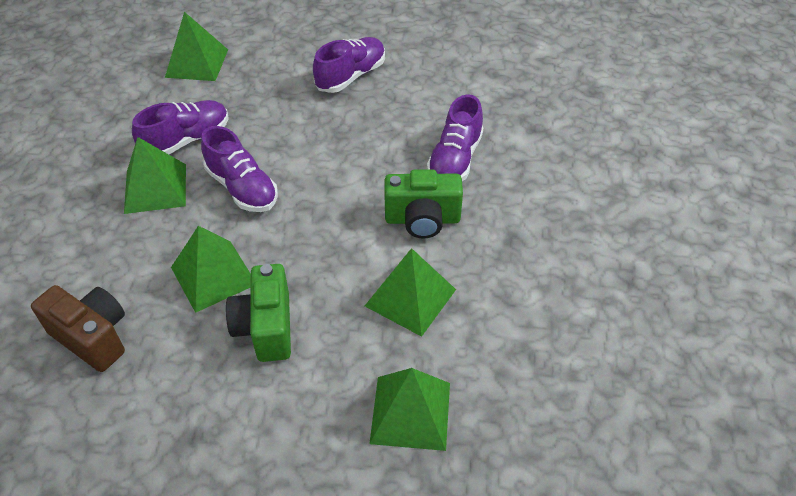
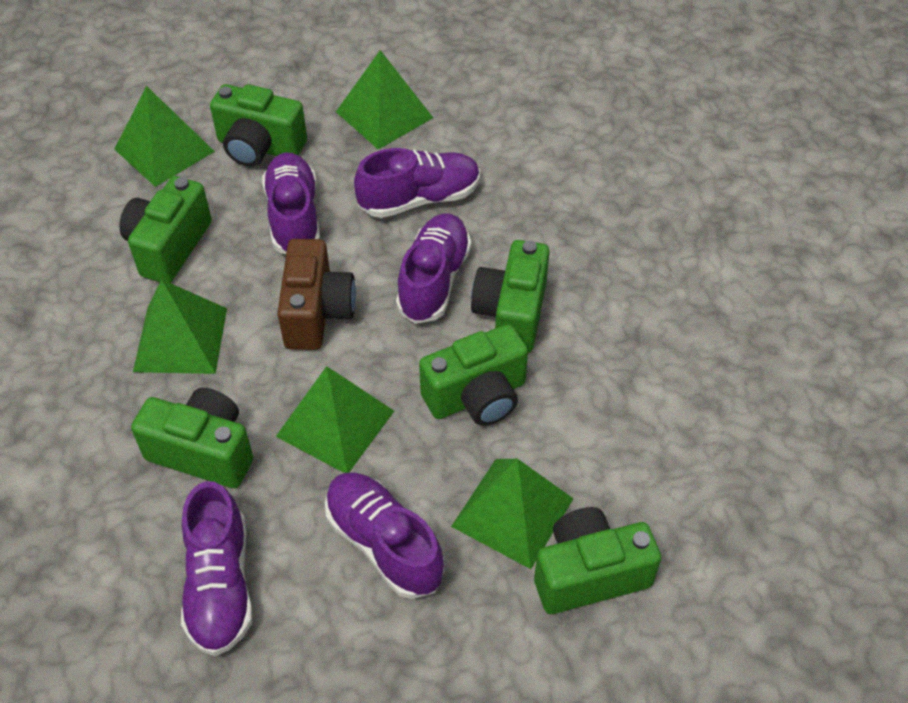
green camera: [226,264,291,362] [384,169,463,239] = 2 -> [120,176,212,283] [131,388,253,488] [210,84,307,167] [419,324,528,426] [471,240,550,353] [534,507,661,614] = 6
purple shoe: [132,100,229,154] [201,126,278,212] [313,37,385,93] [427,94,483,181] = 4 -> [181,481,252,656] [262,152,320,254] [325,472,444,599] [354,148,480,218] [396,214,472,324] = 5

